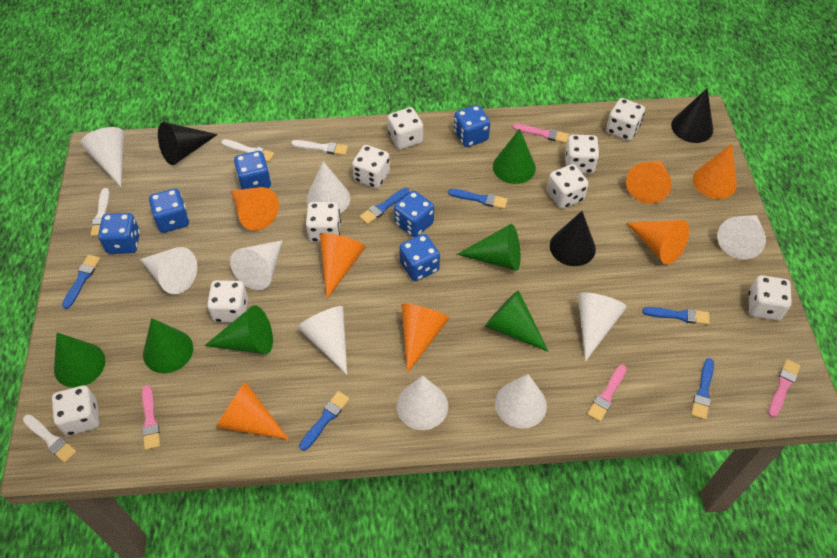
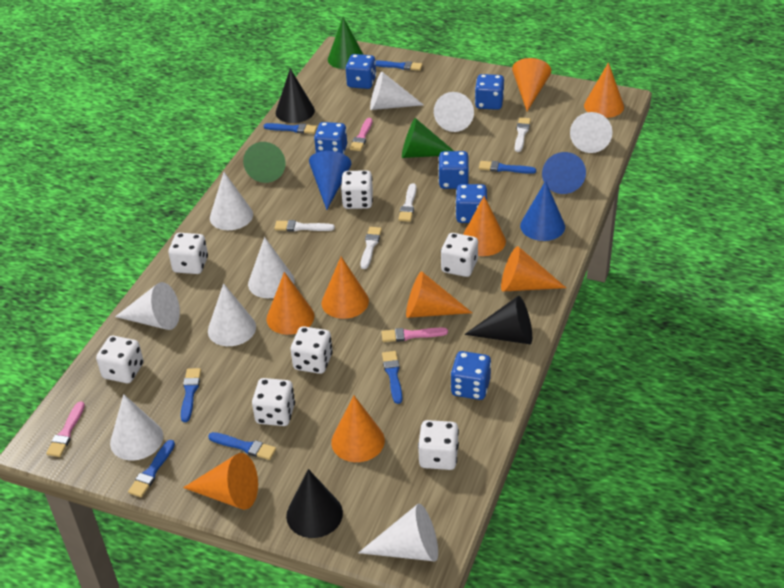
blue brush: [62,255,100,309] [299,391,350,451] [359,188,409,225] [448,189,508,209] [642,307,710,325] [691,358,714,420] = 6 -> [128,440,175,497] [181,368,201,422] [208,432,276,460] [264,123,317,134] [375,60,423,71] [382,351,402,404] [479,161,536,174] = 7
blue cone: none = 0 -> [309,151,352,210] [520,181,565,241] [542,152,586,194] = 3
green cone: [54,333,105,388] [143,318,193,373] [204,305,273,354] [457,224,520,271] [485,290,549,352] [493,129,536,184] = 6 -> [243,142,286,183] [328,17,364,69] [402,118,454,158] = 3
orange cone: [216,381,289,440] [231,187,279,231] [320,233,365,299] [402,304,449,373] [626,161,671,204] [627,220,689,264] [693,144,737,199] = 7 -> [183,453,258,510] [266,272,315,335] [321,257,369,319] [331,396,385,462] [406,271,472,318] [463,196,506,256] [501,246,566,292] [512,58,551,111] [584,62,624,118] = 9
pink brush: [142,385,160,450] [513,123,569,143] [587,364,627,422] [768,359,800,418] = 4 -> [46,401,85,457] [350,118,372,151] [381,328,448,342] = 3
white dice: [52,386,99,436] [207,280,248,323] [306,202,341,242] [352,145,390,188] [388,107,423,150] [547,164,589,209] [565,134,599,174] [606,98,645,141] [748,275,792,320] = 9 -> [96,336,143,383] [168,233,208,274] [252,378,295,426] [291,326,333,374] [341,170,373,209] [418,420,459,470] [441,233,478,277] = 7

